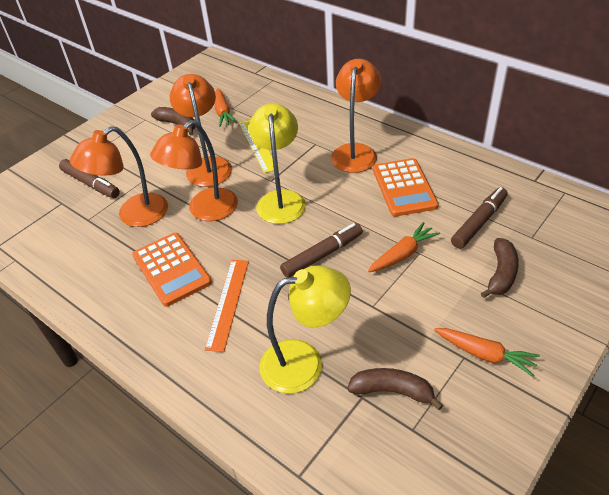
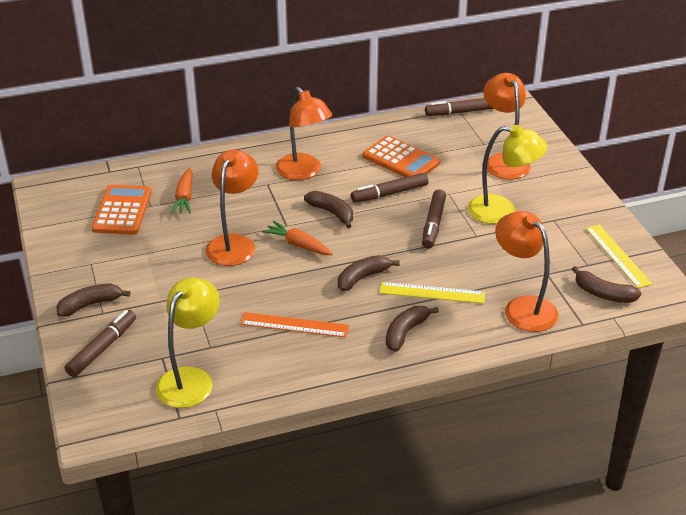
brown banana: [151,107,195,136] [347,368,443,410] [481,238,519,298] = 3 -> [56,283,130,317] [304,191,353,228] [338,255,399,291] [386,306,439,352] [572,266,641,303] = 5
brown marker: [59,159,120,198] [280,223,363,278] [451,187,508,249] = 3 -> [65,310,136,377] [351,173,429,203] [422,189,446,249] [425,98,494,116] = 4
orange carrot: [214,88,237,127] [368,222,440,272] [434,328,540,377] = 3 -> [171,168,193,214] [262,221,333,255] = 2
yellow ruler: [239,120,279,173] = 1 -> [380,282,485,304] [586,225,652,288] = 2

